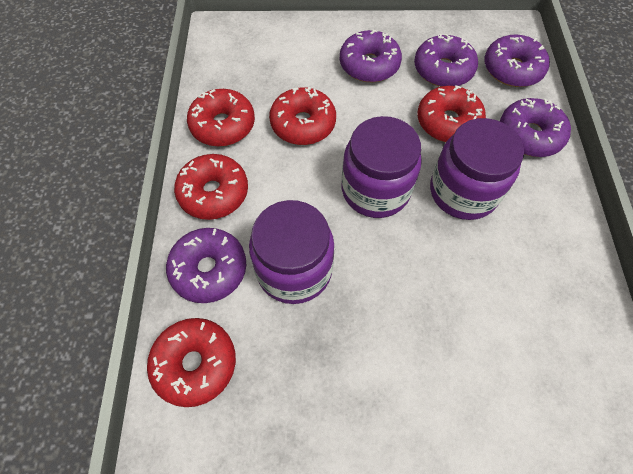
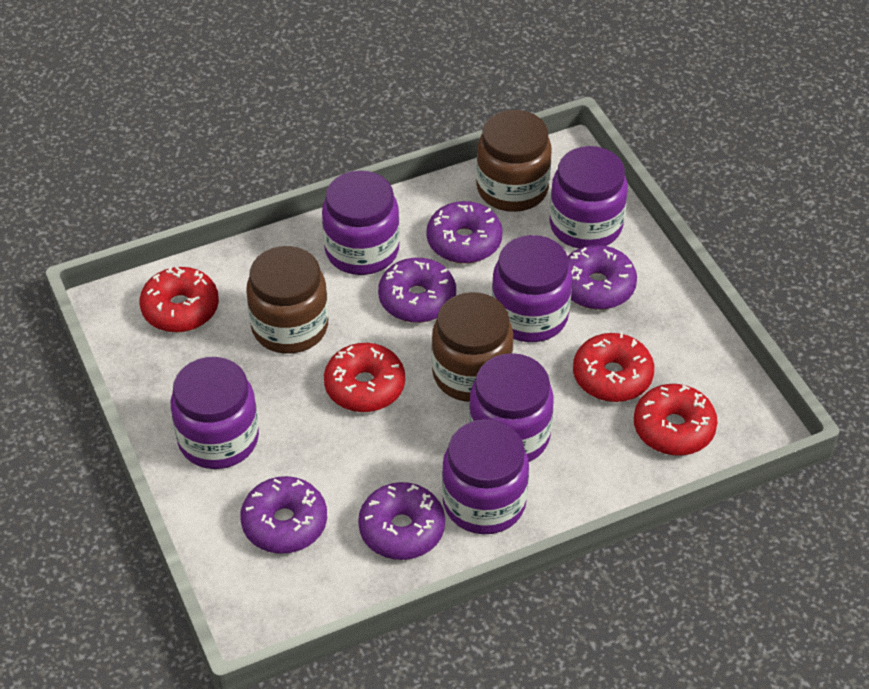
brown jar: none = 0 -> [246,246,328,354] [432,292,513,402] [476,110,552,212] = 3
purple jar: [249,200,334,304] [342,116,422,218] [430,118,524,220] = 3 -> [171,357,259,469] [322,170,400,275] [442,419,529,534] [469,353,554,462] [492,235,572,342] [549,146,628,249] = 6
red donut: [147,318,236,407] [174,154,248,220] [187,89,255,147] [269,87,336,145] [417,85,486,142] = 5 -> [139,267,219,332] [324,343,405,412] [573,332,654,402] [634,384,718,456] = 4

